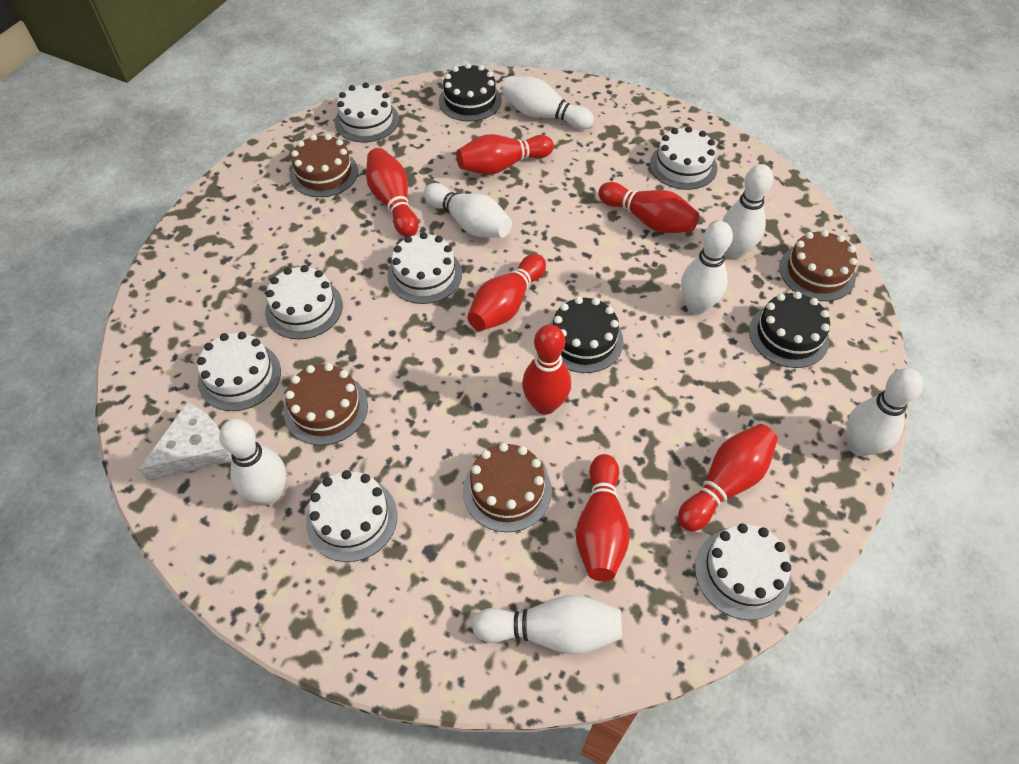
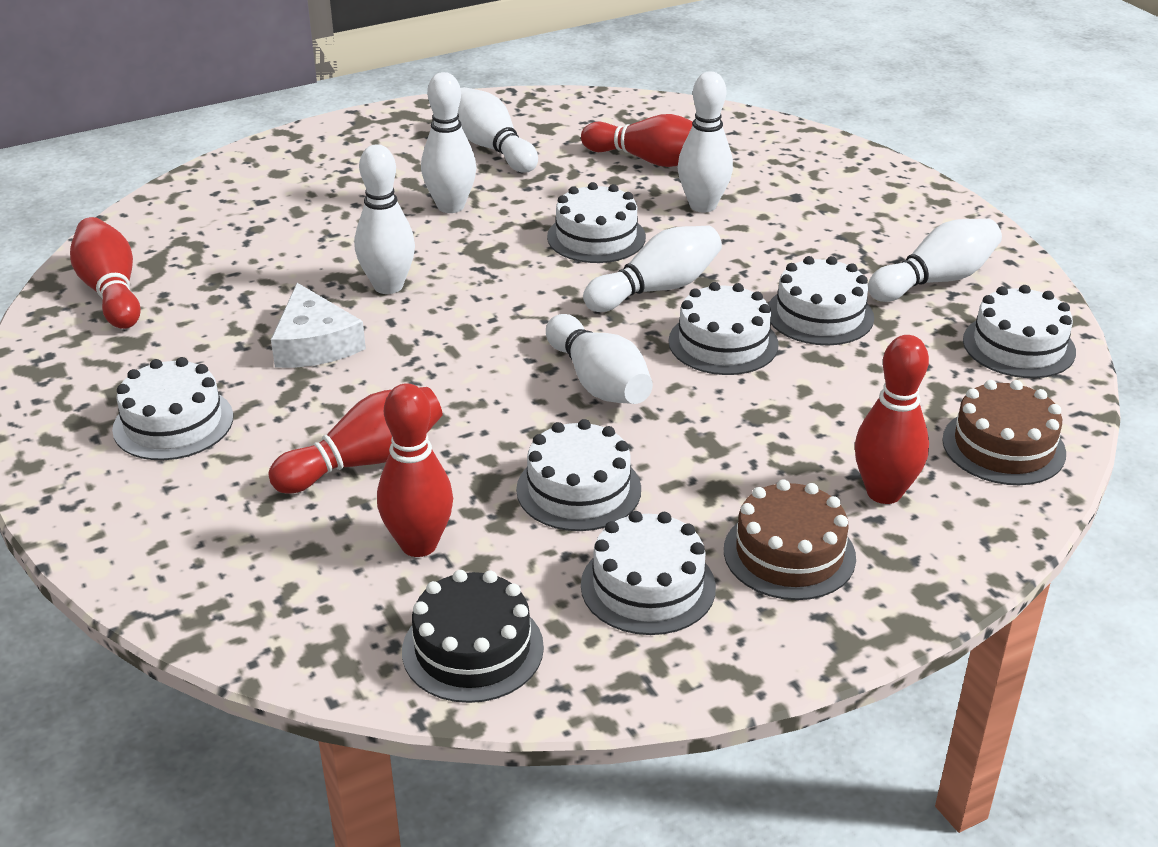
black cake: [439,63,502,122] [550,296,624,373] [749,292,830,368] = 3 -> [402,570,544,703] = 1
brown cake: [284,363,368,445] [290,134,358,197] [463,443,552,532] [779,230,857,301] = 4 -> [724,479,856,600] [942,380,1066,485] = 2
red bowling pin: [366,148,418,237] [456,134,554,175] [467,254,546,331] [522,324,571,415] [575,454,630,581] [598,182,699,233] [678,424,778,531] = 7 -> [70,217,141,329] [268,387,442,493] [377,383,453,557] [581,114,693,167] [855,335,929,504] = 5

